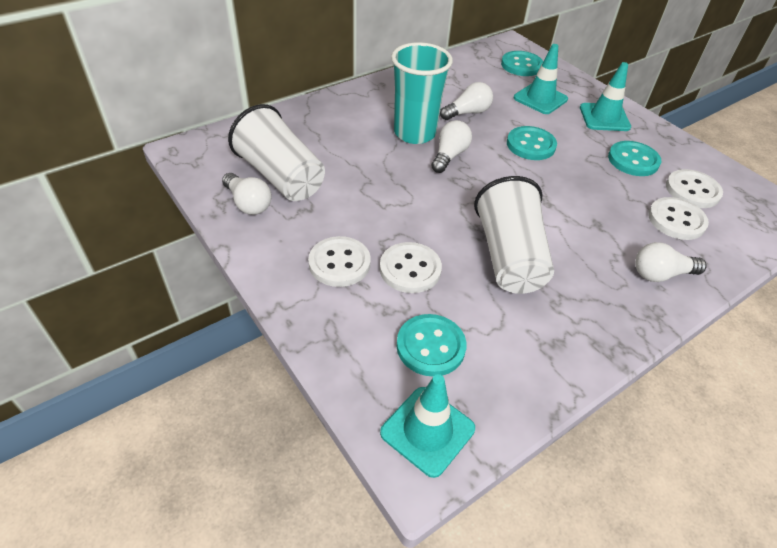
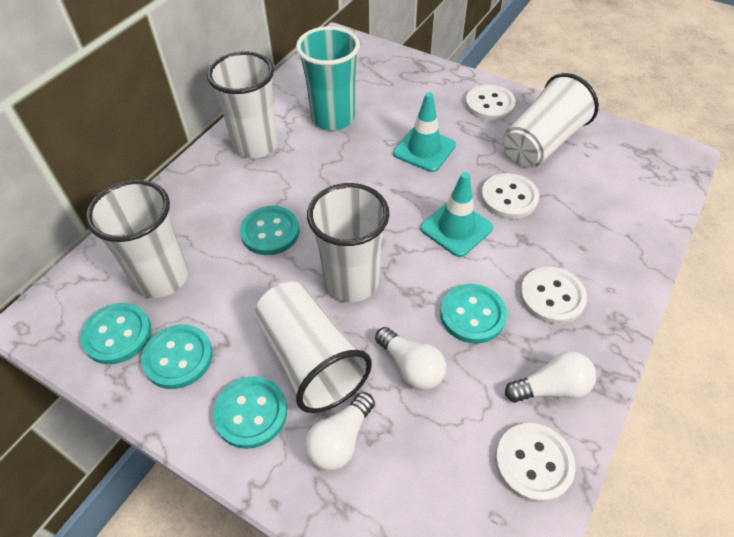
turquoise button: [397,314,466,377] [501,51,543,76] [507,126,557,160] [608,141,661,176] = 4 -> [80,303,151,364] [141,324,213,389] [213,376,287,449] [240,206,299,255] [440,284,507,344] = 5
turquoise traffic cone: [380,374,475,478] [514,44,568,114] [580,62,631,131] = 3 -> [393,93,456,172] [420,172,493,257] = 2
white cup: [228,104,325,201] [474,176,554,294] = 2 -> [86,180,188,298] [207,52,278,158] [254,282,372,413] [307,183,389,302] [502,73,599,168] = 5
white light bulb: [222,173,272,215] [431,120,472,173] [440,82,493,120] [635,242,707,282] = 4 -> [305,392,375,471] [375,327,446,390] [505,351,596,403] = 3

